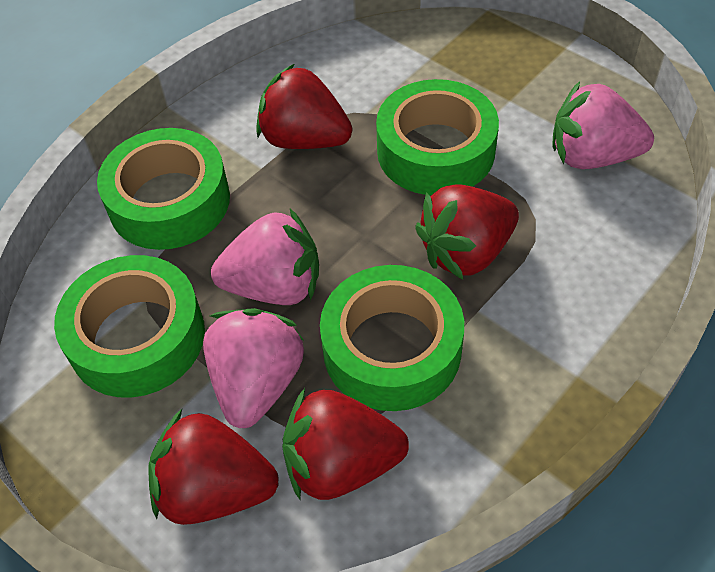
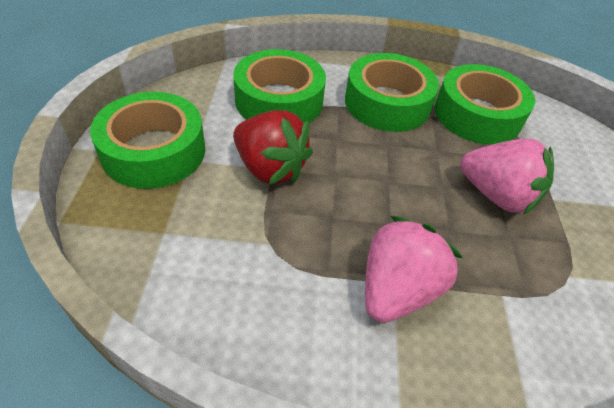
pink strawberry: [203,308,304,428] [211,209,319,305] [552,81,654,169] = 3 -> [365,216,463,323] [460,138,554,215] = 2
red strawberry: [149,409,279,525] [256,63,352,149] [282,388,409,500] [415,185,519,279] = 4 -> [233,110,313,185] = 1

